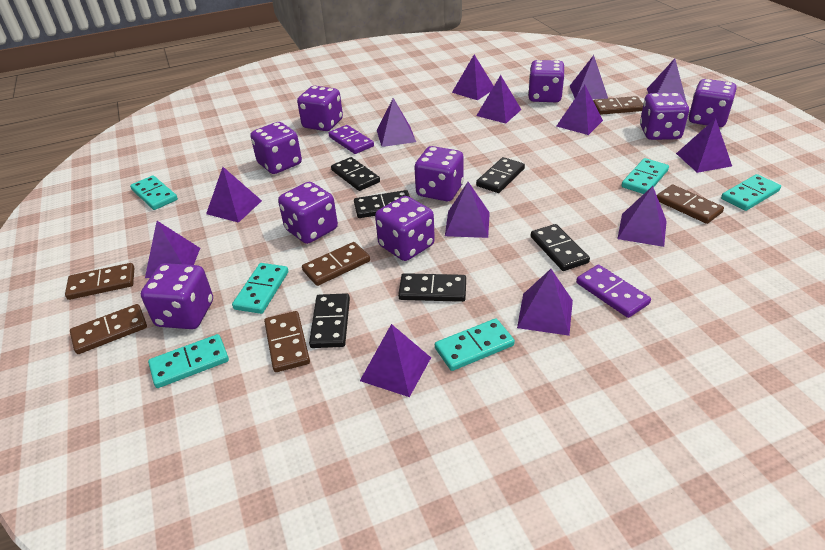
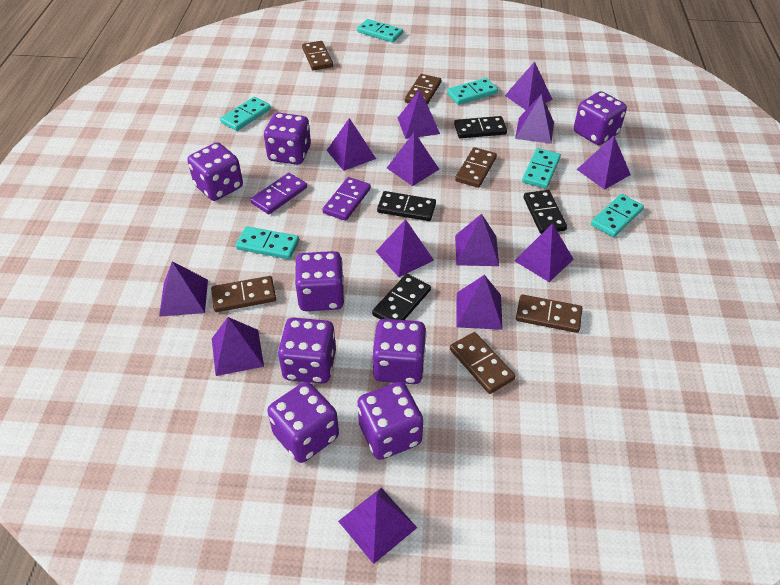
black domino: [309,293,350,348] [331,157,380,191] [354,190,410,218] [398,273,466,302] [476,157,525,193] [531,224,590,271] = 6 -> [372,274,431,320] [377,191,436,221] [454,116,507,138] [523,190,567,234] = 4
purple dice: [141,263,213,329] [250,122,302,174] [278,182,338,244] [297,86,343,131] [375,196,435,261] [414,146,464,201] [528,60,565,102] [640,93,689,140] [689,79,737,127] = 9 -> [187,142,243,201] [264,113,311,165] [267,382,339,463] [278,318,336,383] [295,251,345,311] [357,382,423,460] [372,319,426,384] [574,91,627,145] = 8

